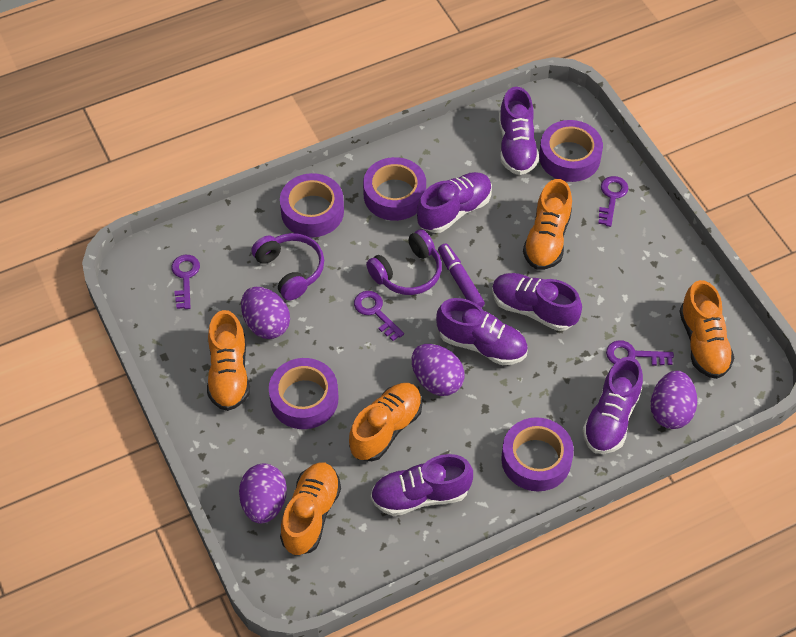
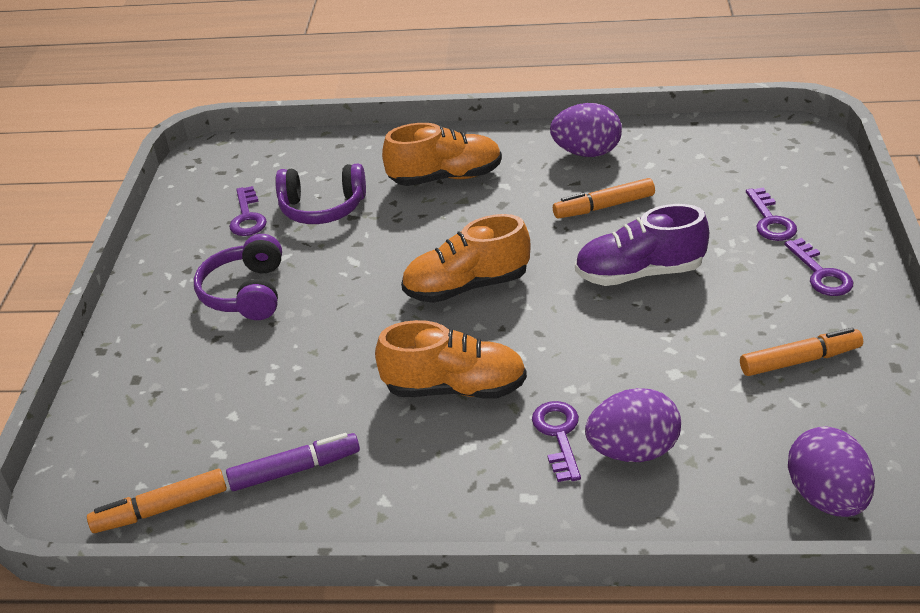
orange marker: none = 0 -> [87,469,227,533] [553,178,655,218] [740,328,863,376] = 3
orange shoe: [207,310,250,411] [280,462,341,555] [349,383,422,461] [523,179,572,270] [679,280,735,379] = 5 -> [375,320,527,399] [382,123,502,186] [401,214,531,303] = 3
purple egg: [239,464,287,523] [241,287,290,339] [412,344,465,396] [650,371,697,429] = 4 -> [550,103,622,157] [585,388,681,462] [788,426,875,517] = 3
purple shoe: [371,454,473,516] [417,172,492,233] [436,298,528,365] [492,273,582,331] [499,87,539,175] [582,357,643,454] = 6 -> [575,204,709,286] = 1
purple tape: [269,358,339,429] [280,173,344,237] [363,157,426,221] [501,417,574,491] [539,120,603,182] = 5 -> none = 0

